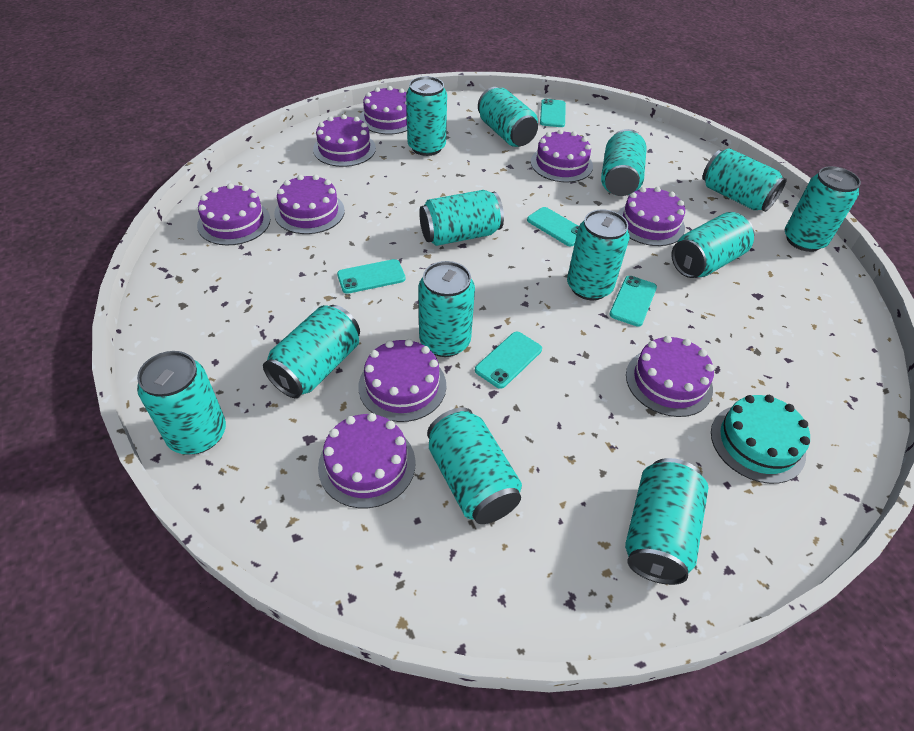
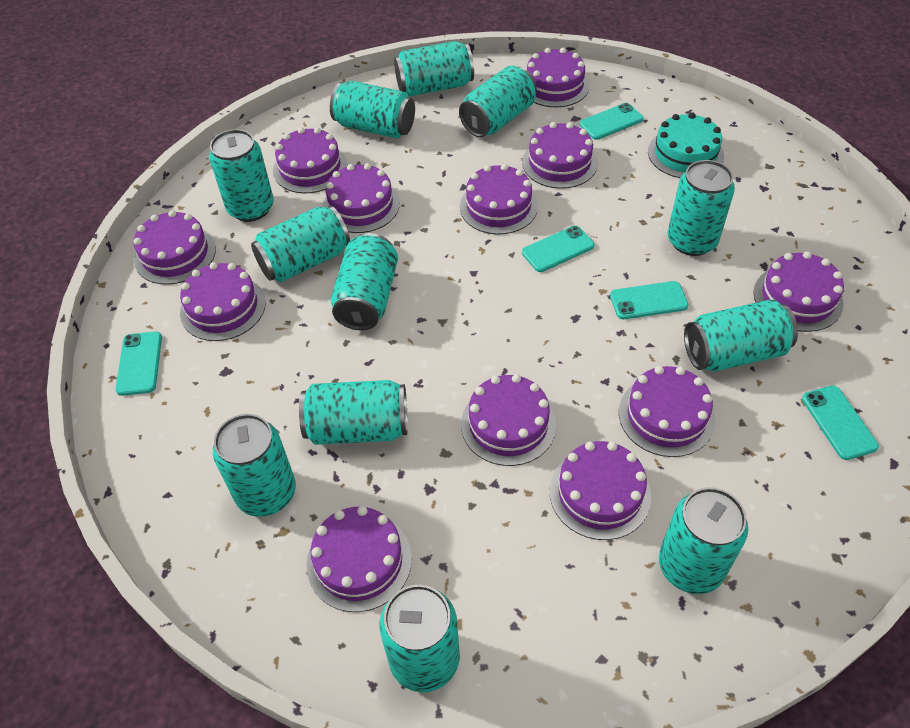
purple cake: [197,183,270,245] [274,174,345,234] [313,114,376,167] [318,413,415,508] [358,339,446,422] [360,86,407,134] [531,129,593,182] [618,187,685,246] [626,336,714,417] = 9 -> [133,210,216,285] [180,262,266,341] [273,127,347,193] [307,506,412,612] [322,163,400,233] [460,164,538,234] [461,374,556,466] [522,122,598,189] [527,48,589,107] [550,441,651,540] [619,366,715,457] [753,252,844,332] = 12
turquoise can: [137,351,226,454] [263,305,360,398] [406,76,447,156] [418,261,475,357] [419,190,504,246] [427,407,522,524] [478,87,538,147] [567,210,630,300] [601,129,647,196] [625,458,709,585] [671,212,754,278] [702,148,787,212] [785,166,861,252] = 13 -> [209,129,274,222] [213,414,296,517] [251,206,350,282] [299,380,408,445] [330,81,415,139] [331,233,398,330] [380,585,460,692] [394,41,474,96] [459,66,537,137] [659,487,748,594] [667,160,735,256] [684,299,798,372] = 12

